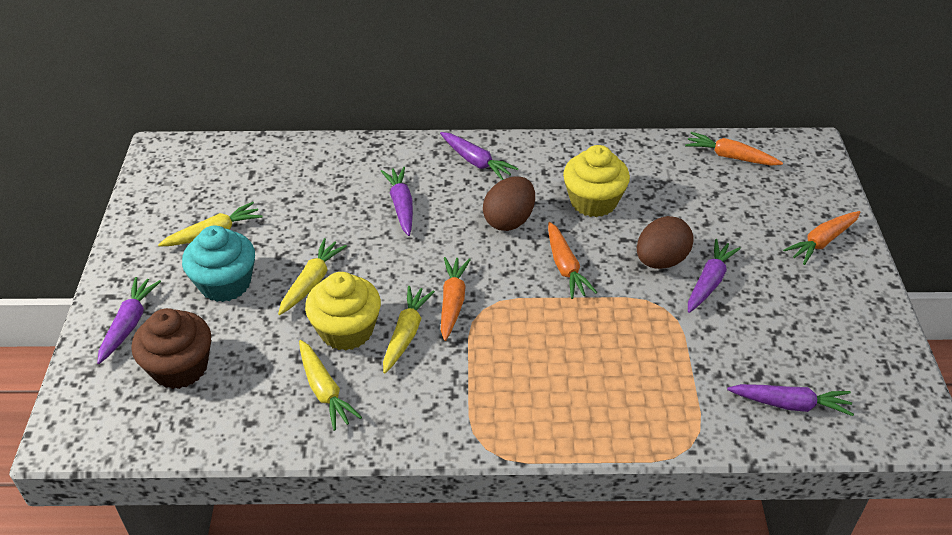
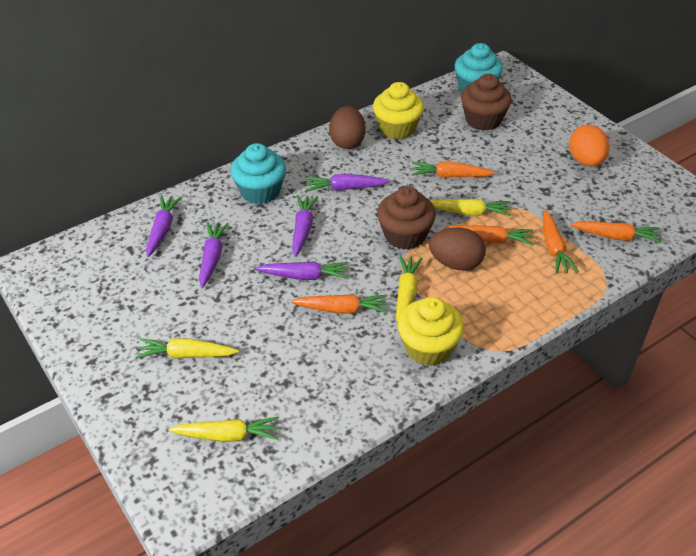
brown cupcake: [131,308,211,389] = 1 -> [377,186,436,250] [461,74,512,131] = 2
orange carrot: [441,257,471,341] [548,222,597,299] [685,132,783,166] [783,211,861,265] = 4 -> [291,294,388,314] [412,161,495,178] [443,225,533,245] [543,210,578,274] [570,221,662,243] = 5
orange egg: none = 0 -> [569,125,609,166] = 1
turquoise cupcake: [182,225,255,302] = 1 -> [231,143,286,204] [455,43,503,92] = 2

